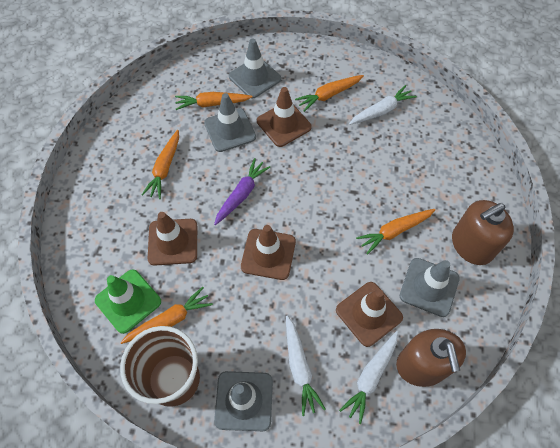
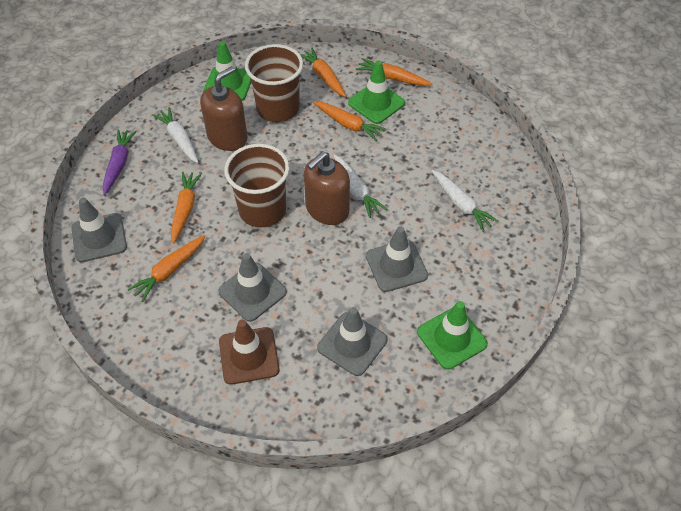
brown cup: [120,326,200,407] = 1 -> [224,144,290,227] [245,44,303,122] = 2
brown traffic cone: [148,212,197,266] [241,225,296,280] [257,87,312,147] [336,282,403,347] = 4 -> [219,320,279,385] = 1
green traffic cone: [95,269,161,334] = 1 -> [203,41,251,101] [348,60,405,124] [417,301,488,370] = 3

